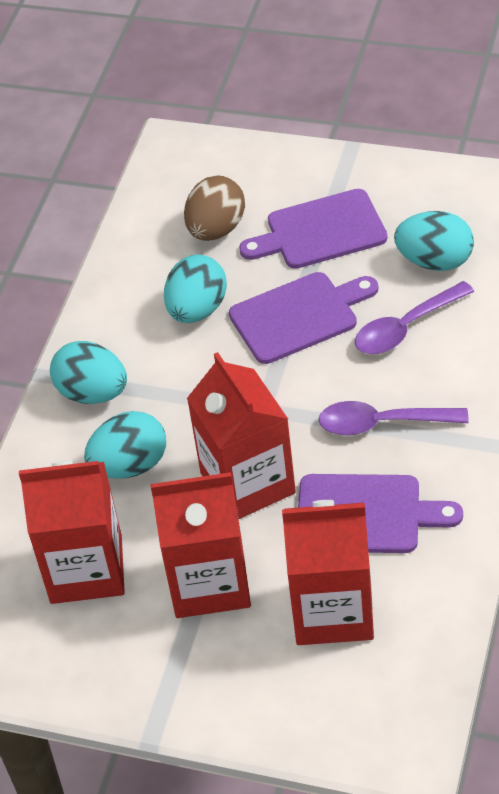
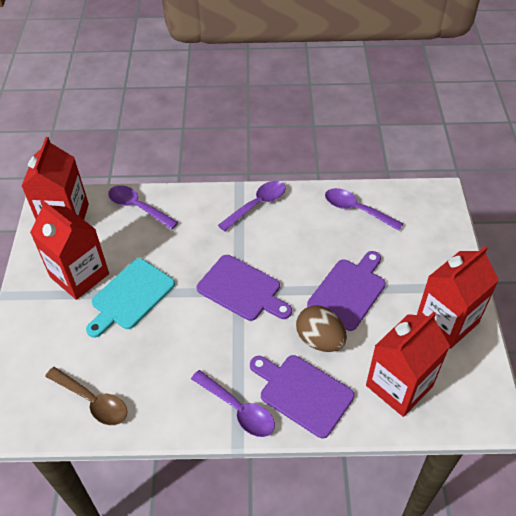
brown spoon: none = 0 -> [45,367,127,425] = 1
purple spoon: [319,401,469,435] [355,281,474,354] = 2 -> [108,185,178,229] [191,370,275,437] [218,181,286,231] [325,188,403,231] = 4
turquoise cutting board: none = 0 -> [86,258,175,338] = 1
turquoise egg: [50,341,127,404] [84,411,166,479] [164,254,227,323] [394,211,474,271] = 4 -> none = 0

